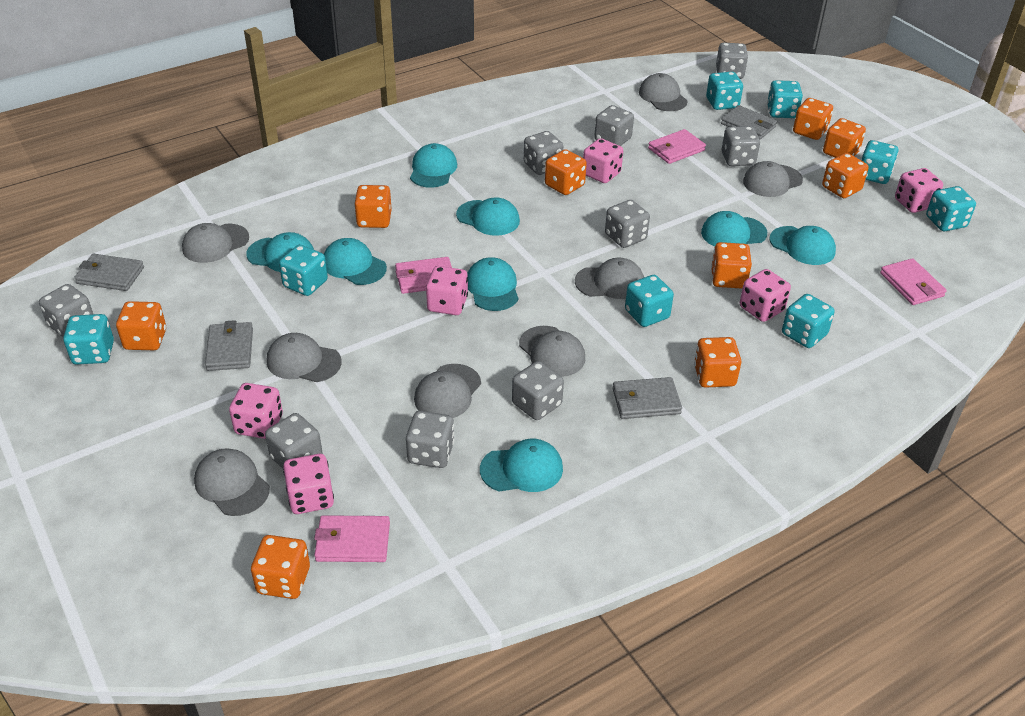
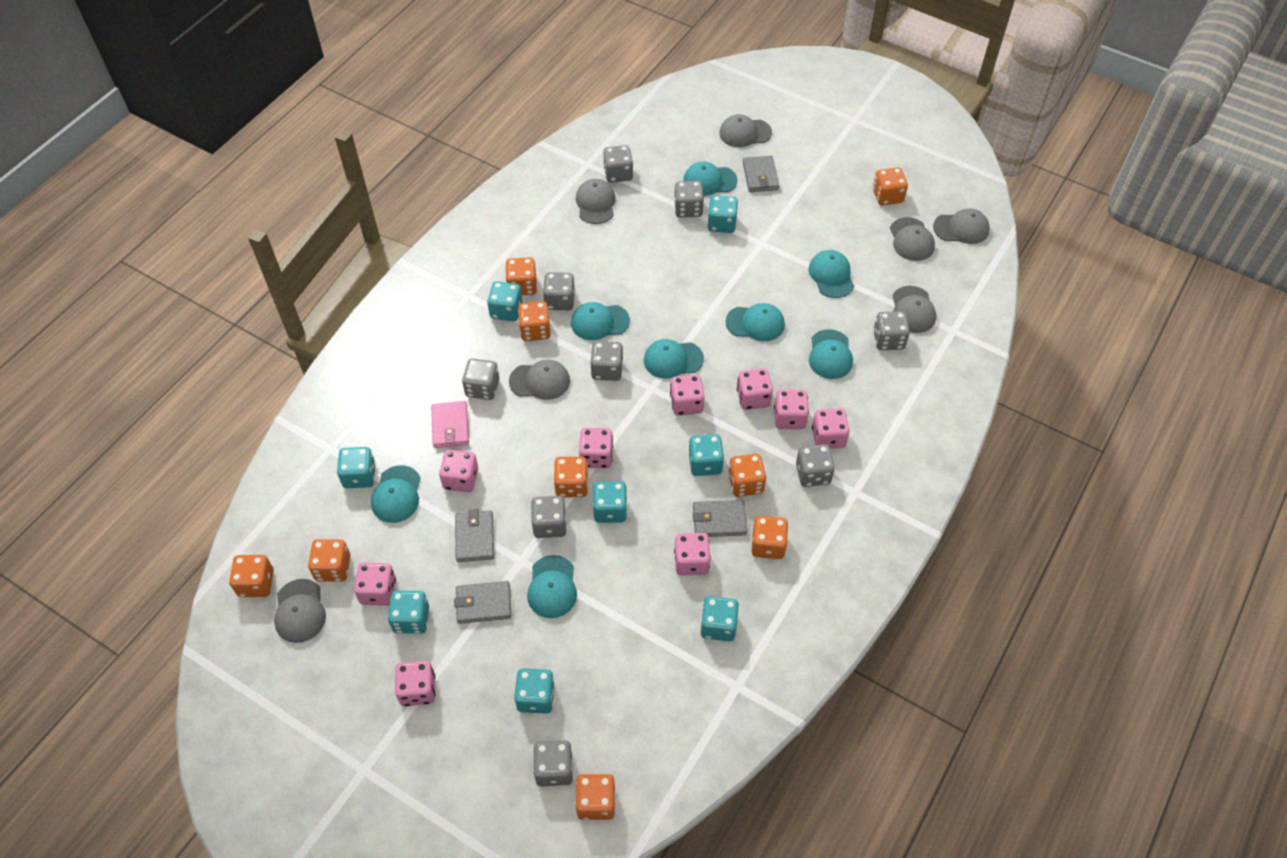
grey cap: [182,223,249,263] [194,448,270,516] [267,333,341,382] [414,364,481,418] [519,326,585,377] [575,258,644,299] [639,73,688,111] [743,161,803,197] = 8 -> [274,579,326,643] [509,360,570,400] [576,179,616,224] [719,114,772,147] [890,217,935,261] [893,286,936,333] [933,208,990,244] = 7
pink dice: [229,383,283,439] [283,454,334,514] [426,266,468,315] [583,138,623,183] [740,269,791,322] [895,168,943,213] = 6 -> [354,563,396,606] [395,660,436,706] [439,450,478,492] [579,428,613,468] [670,374,705,416] [674,533,711,576] [737,368,773,410] [774,390,809,430] [812,408,850,449] = 9
pink wallet: [314,515,390,562] [395,257,452,294] [648,129,706,164] [880,258,947,305] = 4 -> [431,401,469,448] = 1

